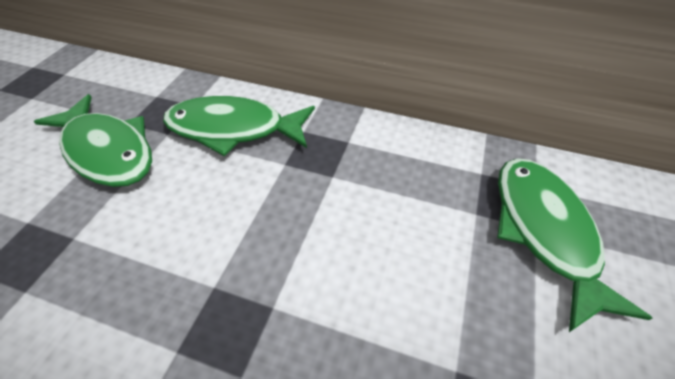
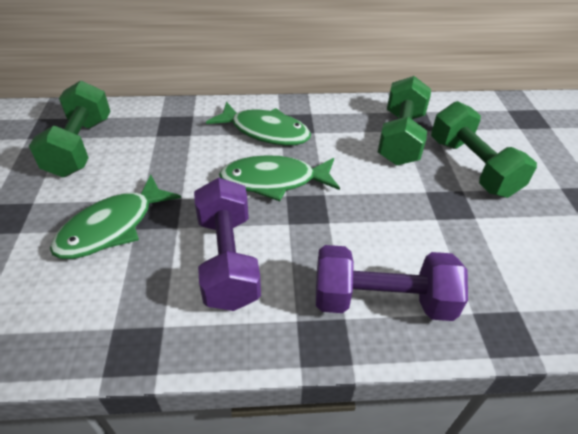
green dumbbell: none = 0 -> [29,80,111,177] [378,76,431,166] [431,101,537,198] = 3
purple dumbbell: none = 0 -> [194,178,261,311] [316,245,468,321] = 2

